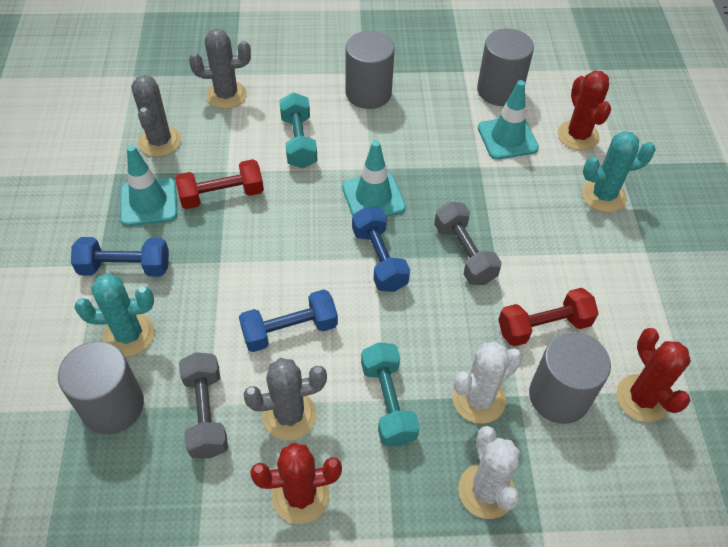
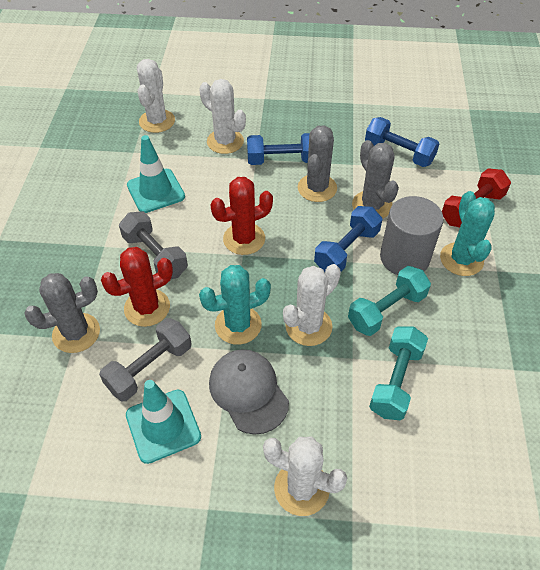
grey cap: none = 0 -> [209,349,289,435] = 1
grey cylinder: [58,341,144,434] [346,31,395,109] [477,29,534,106] [529,332,611,424] = 4 -> [380,196,444,275] = 1
red cactus: [250,442,342,524] [558,70,611,151] [616,328,691,422] = 3 -> [101,247,173,327] [210,177,273,255] = 2
red dumbbell: [175,159,264,209] [498,288,599,346] = 2 -> [442,168,511,227] = 1
turquoise traffic cone: [120,145,177,226] [342,140,406,217] [478,80,539,160] = 3 -> [126,380,201,464] [127,135,185,213] = 2
white cactus: [453,342,523,424] [458,426,520,519] = 2 -> [137,59,175,133] [199,79,246,154] [263,437,347,516] [283,264,341,346] = 4

